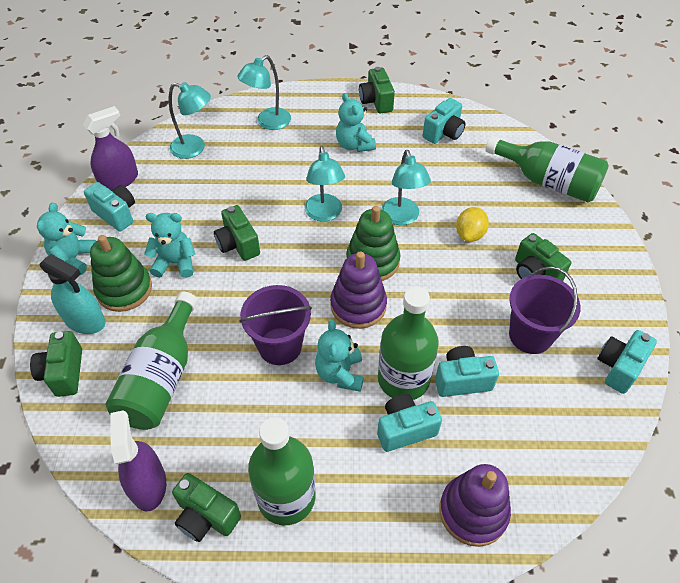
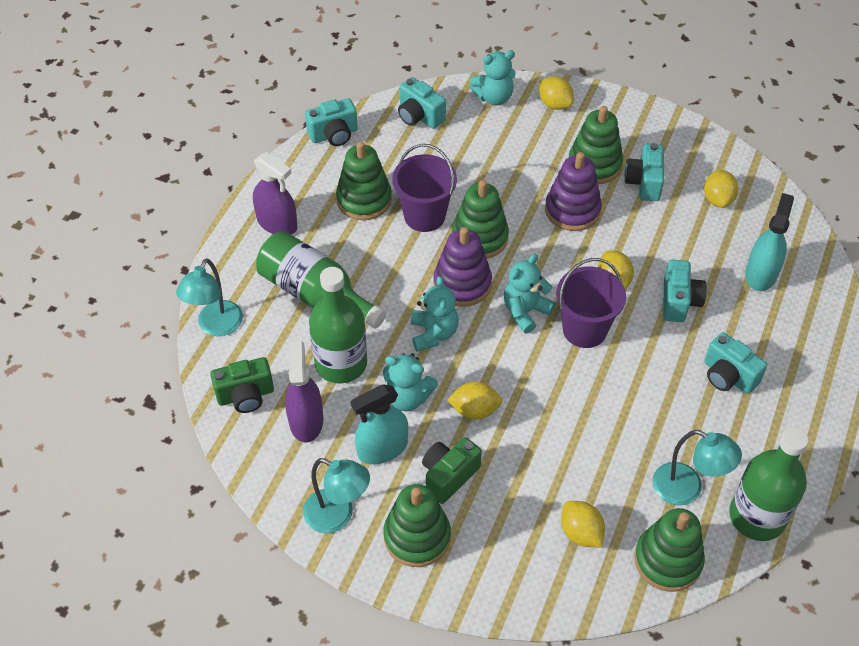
green bottle: [105,292,197,430] [248,417,315,525] [378,286,439,400] [485,136,609,202] = 4 -> [256,231,386,329] [309,267,367,384] [729,427,809,541] = 3
green camera: [30,331,82,397] [172,473,241,542] [214,205,260,261] [359,67,395,114] [515,233,571,281] = 5 -> [210,357,274,413] [422,437,482,504] = 2
green stacking toy: [90,235,152,312] [346,206,400,281] = 2 -> [336,141,392,220] [383,484,451,567] [452,180,509,259] [569,106,623,184] [634,508,705,592] = 5
turquoise lamp: [169,82,211,159] [237,55,291,130] [305,146,345,222] [381,150,431,225] = 4 -> [176,258,243,336] [303,458,370,533] [653,430,742,506] = 3
turquoise spray bottle: [40,254,105,334] = 1 -> [351,384,408,465] [745,193,794,291] = 2
yellow lemon: [456,207,489,242] = 1 -> [447,382,502,420] [539,76,574,110] [561,501,605,547] [598,250,634,290] [704,170,739,208] = 5

